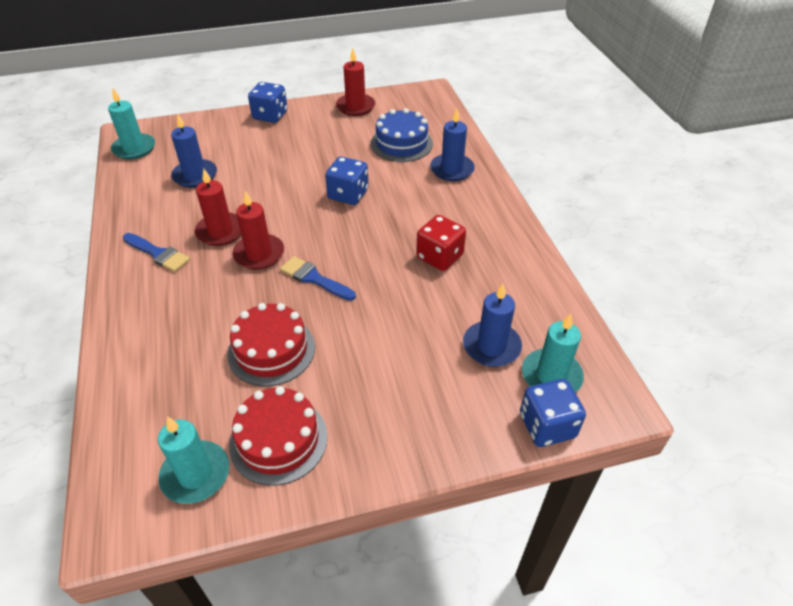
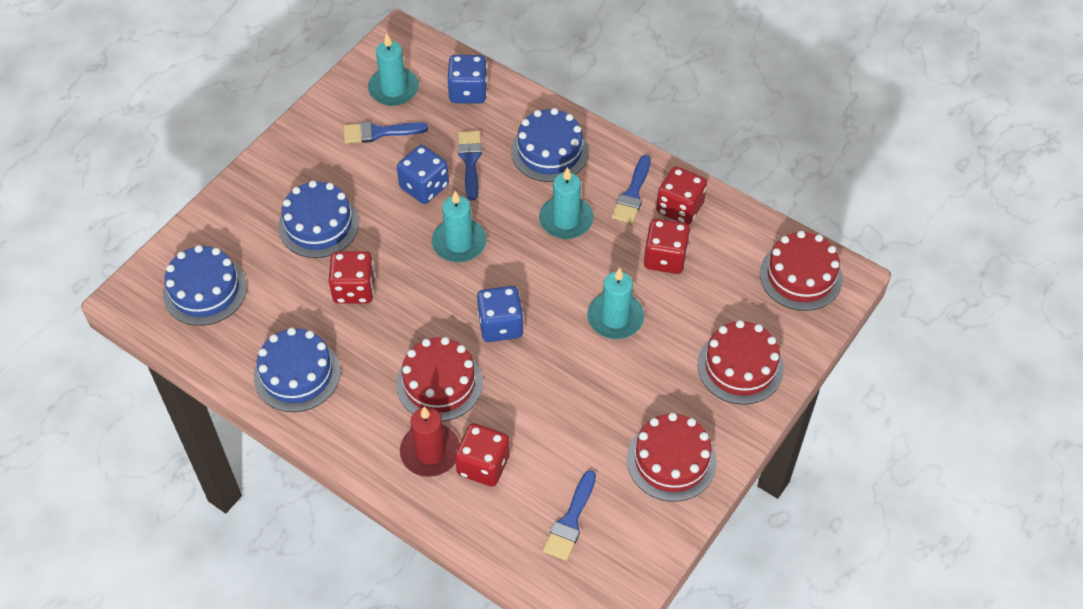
blue brush: [123,233,190,272] [280,256,356,301] = 2 -> [343,121,428,144] [458,131,482,201] [543,470,596,561] [611,155,651,224] = 4
blue cake: [371,108,433,162] = 1 -> [163,245,247,326] [254,328,340,412] [278,181,359,258] [511,108,589,182] = 4
blue candle: [171,113,217,188] [430,108,475,181] [463,284,522,367] = 3 -> none = 0
red cake: [227,303,315,386] [229,386,328,485] = 2 -> [396,337,483,421] [627,413,717,502] [697,320,784,405] [760,231,843,311] = 4
red candle: [195,169,241,246] [232,190,284,270] [336,48,375,116] = 3 -> [400,407,460,477] = 1
red dice: [416,215,466,271] = 1 -> [329,251,375,304] [455,423,510,487] [644,218,690,274] [656,166,707,225] = 4
turquoise candle: [108,88,155,159] [158,416,229,504] [522,313,584,393] = 3 -> [368,33,419,106] [432,191,487,262] [539,167,593,239] [587,268,644,339] = 4

